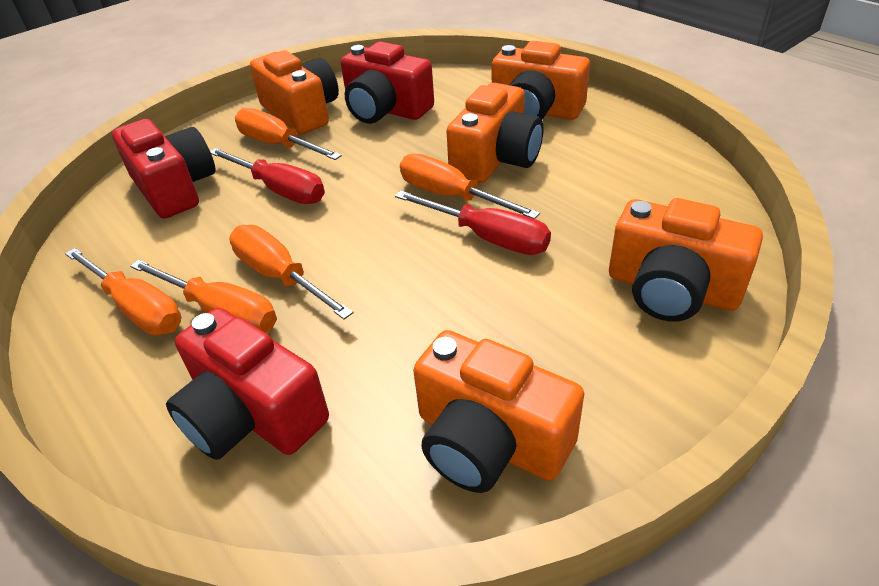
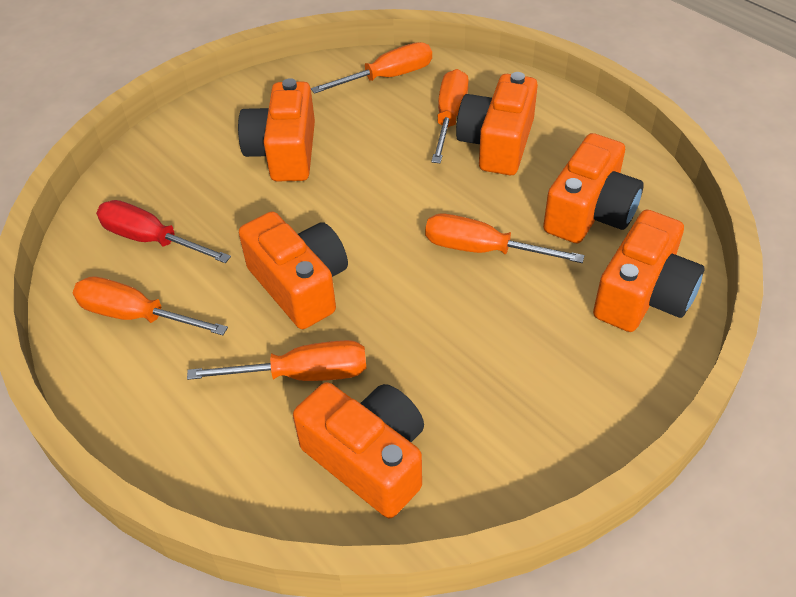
orange camera: [250,51,339,134] [413,330,584,493] [446,83,543,183] [492,41,590,120] [609,198,763,321] = 5 -> [238,78,315,181] [239,211,348,329] [293,382,424,518] [456,72,538,175] [543,133,644,243] [593,210,704,332] = 6
red camera: [112,119,215,219] [166,308,329,460] [341,41,434,124] = 3 -> none = 0
red screwdriver: [210,148,325,204] [395,191,551,255] = 2 -> [96,200,231,263] = 1

